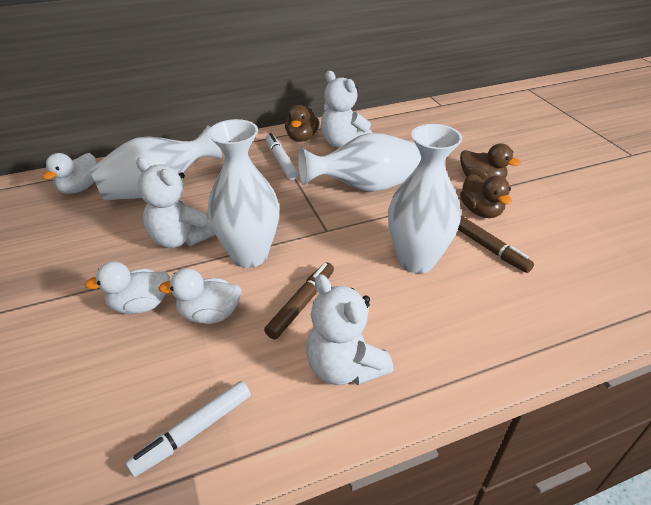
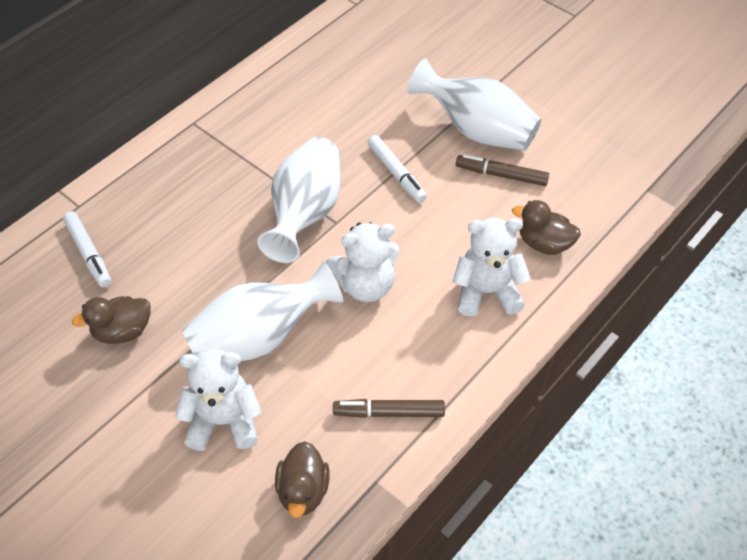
white duck: [42,153,97,194] [84,261,170,314] [158,268,242,324] = 3 -> none = 0
white vase: [89,125,222,201] [208,119,279,268] [298,133,421,192] [388,124,462,273] = 4 -> [182,261,343,361] [257,137,340,263] [407,59,541,151] = 3

